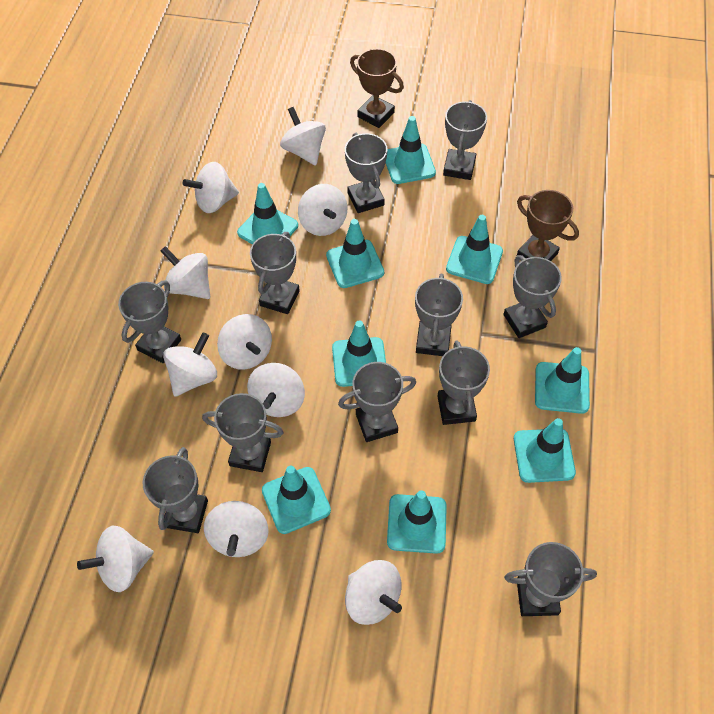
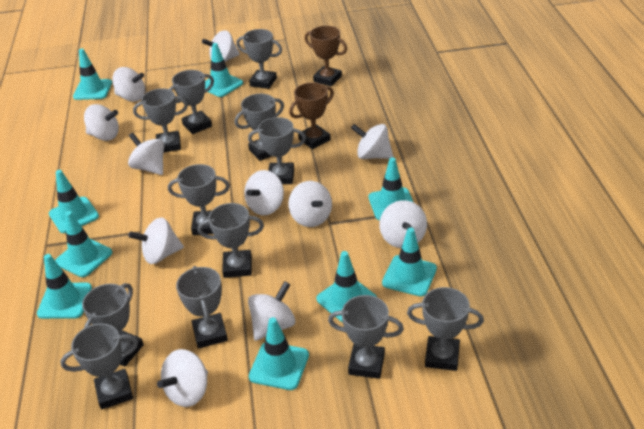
grey trophy: [118,281,181,363] [143,447,208,533] [202,393,284,472] [250,232,300,314] [338,362,416,442] [345,133,387,213] [415,274,463,356] [437,341,490,425] [443,100,487,180] [503,255,562,338] [504,542,597,616] = 11 -> [60,323,138,409] [82,283,144,367] [133,88,188,153] [168,164,230,235] [169,70,214,134] [176,266,228,348] [198,203,264,278] [235,94,284,161] [236,29,282,89] [248,117,306,184] [328,295,404,379] [407,287,484,371] = 12
white spinning top: [77,526,154,592] [161,246,210,299] [163,332,217,397] [183,162,239,213] [204,501,269,557] [217,314,272,370] [247,363,305,417] [280,107,326,166] [298,184,347,236] [345,560,402,625] = 10 -> [84,104,119,141] [112,67,145,102] [128,133,164,175] [128,217,184,264] [157,349,208,407] [202,30,240,62] [244,170,284,215] [248,281,295,341] [289,181,332,227] [351,124,394,159] [379,200,427,248] = 11

